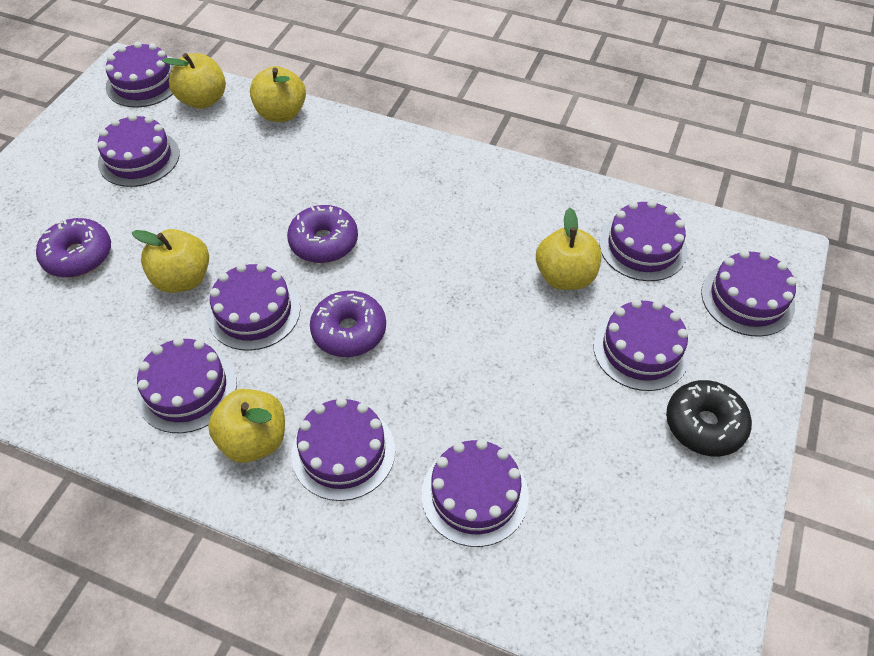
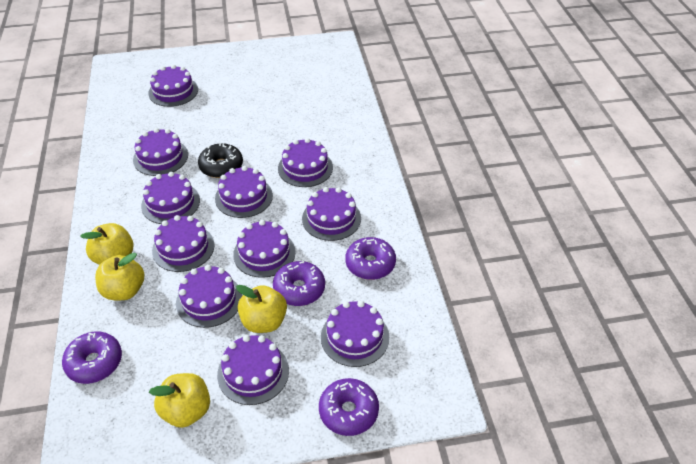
purple cake: [97,114,180,187] [105,42,174,108] [136,337,237,433] [207,263,300,351] [291,397,395,501] [422,439,529,547] [593,299,690,391] [599,200,687,281] [701,250,797,337] = 9 -> [133,128,188,176] [141,172,200,224] [148,65,198,107] [152,215,215,272] [176,265,242,328] [215,166,273,218] [217,335,289,405] [233,220,296,278] [278,138,333,187] [302,187,361,241] [321,301,389,367] = 11
purple donut: [36,218,111,278] [287,205,358,263] [310,291,386,357] = 3 -> [62,331,122,384] [273,261,325,306] [319,378,379,436] [345,237,396,280] = 4
yellow apple: [132,229,209,293] [162,53,226,109] [208,389,285,463] [250,66,306,122] [536,208,601,290] = 5 -> [80,223,133,265] [95,253,144,300] [149,373,210,428] [236,285,287,333] = 4

